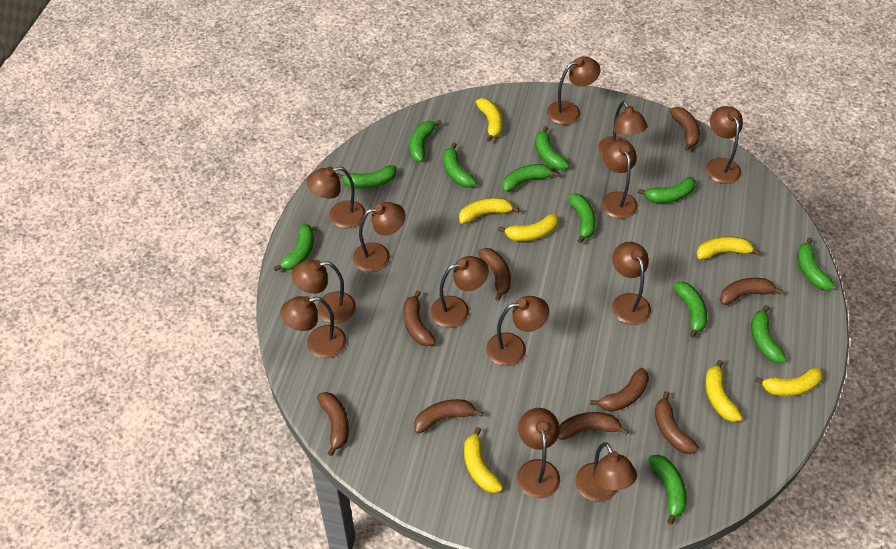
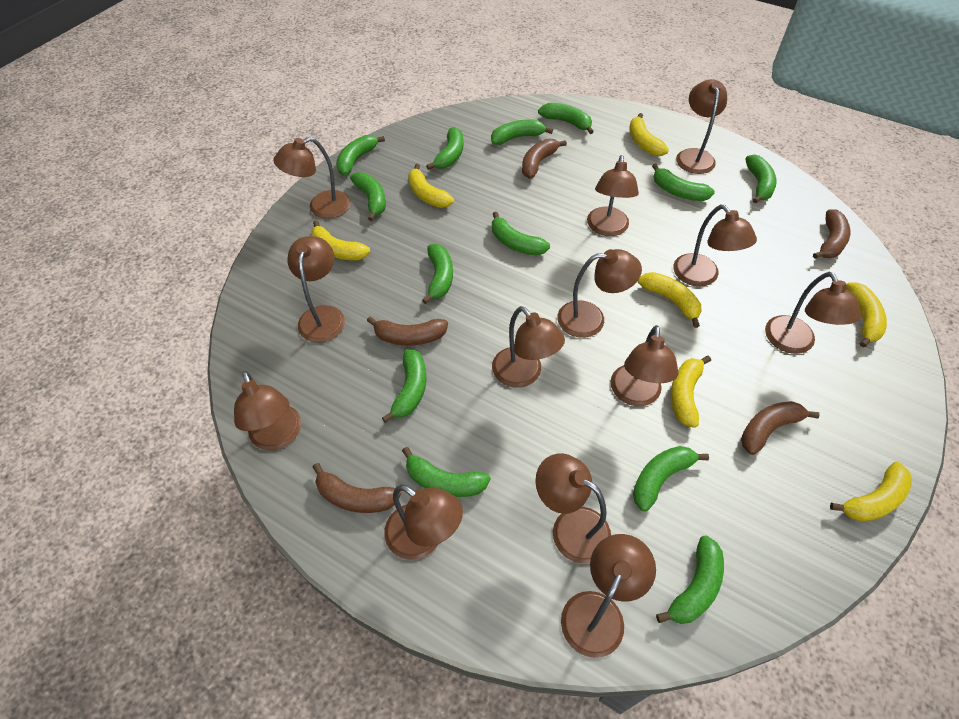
brown banana: [317,392,349,456] [403,290,436,347] [414,399,483,434] [477,248,511,301] [558,412,629,440] [590,368,649,412] [655,391,699,454] [670,107,700,151] [720,278,784,305] = 9 -> [313,463,401,513] [367,317,448,346] [522,139,567,178] [741,401,820,455] [813,209,850,259] = 5
green banana: [274,224,314,271] [337,165,396,189] [410,120,442,162] [443,142,477,188] [502,164,559,192] [535,126,569,170] [567,193,596,244] [638,177,696,203] [648,455,687,524] [673,282,707,338] [751,305,786,363] [797,237,835,291] = 12 -> [336,135,385,175] [350,172,386,221] [382,349,426,423] [402,447,491,497] [422,244,453,304] [426,127,463,170] [491,119,553,145] [492,212,550,255] [538,103,594,134] [633,446,709,511] [652,163,715,201] [656,535,724,624] [745,154,777,204] = 13

